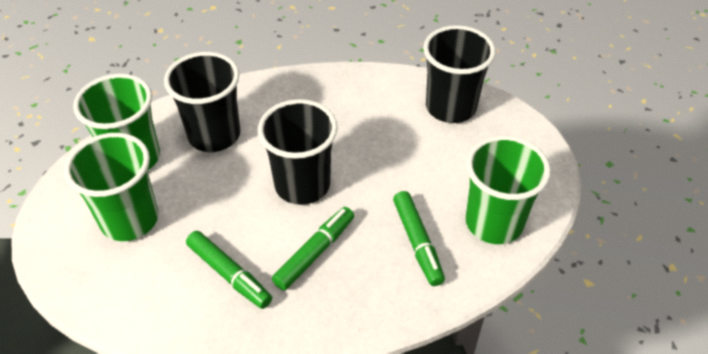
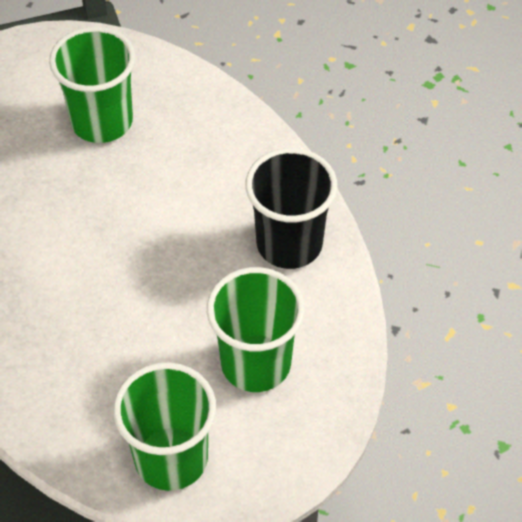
black cup: [164,52,240,152] [258,99,338,205] [423,25,496,123] = 3 -> [245,148,337,269] = 1
green marker: [186,231,272,309] [272,207,354,291] [393,191,445,286] = 3 -> none = 0

